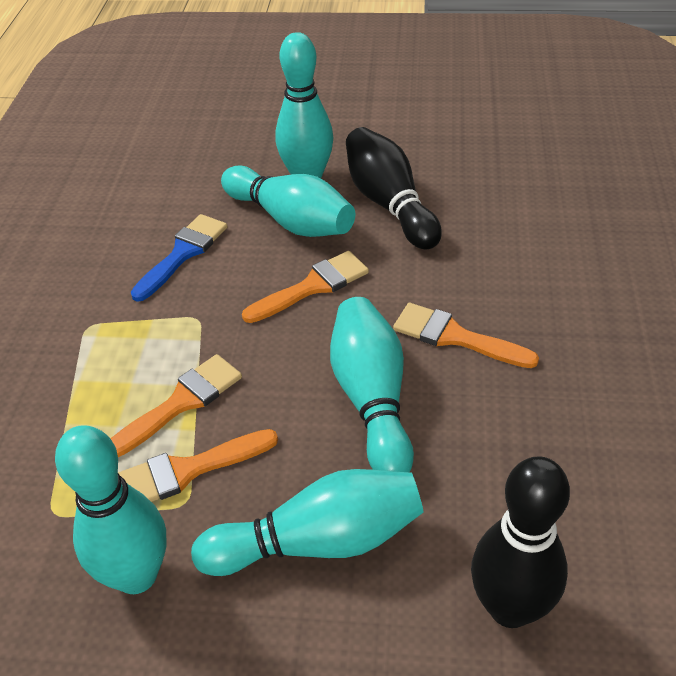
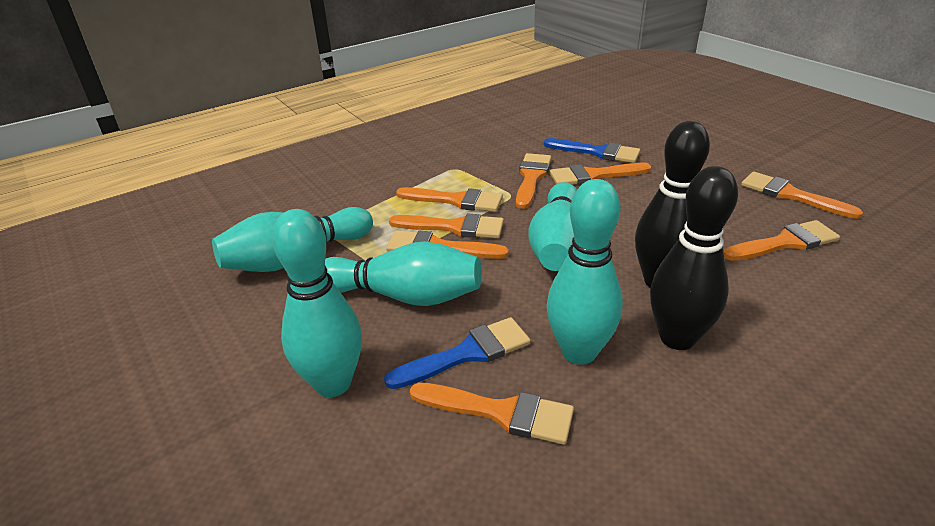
blue brush: [131,214,228,302] = 1 -> [384,317,531,389] [543,138,640,163] = 2
orange brush: [111,354,242,457] [118,429,278,502] [242,251,369,323] [393,303,539,368] = 4 -> [386,230,509,259] [389,214,504,238] [396,187,503,212] [410,383,574,445] [516,153,551,209] [550,163,652,185] [723,220,840,261] [741,172,863,219] = 8

